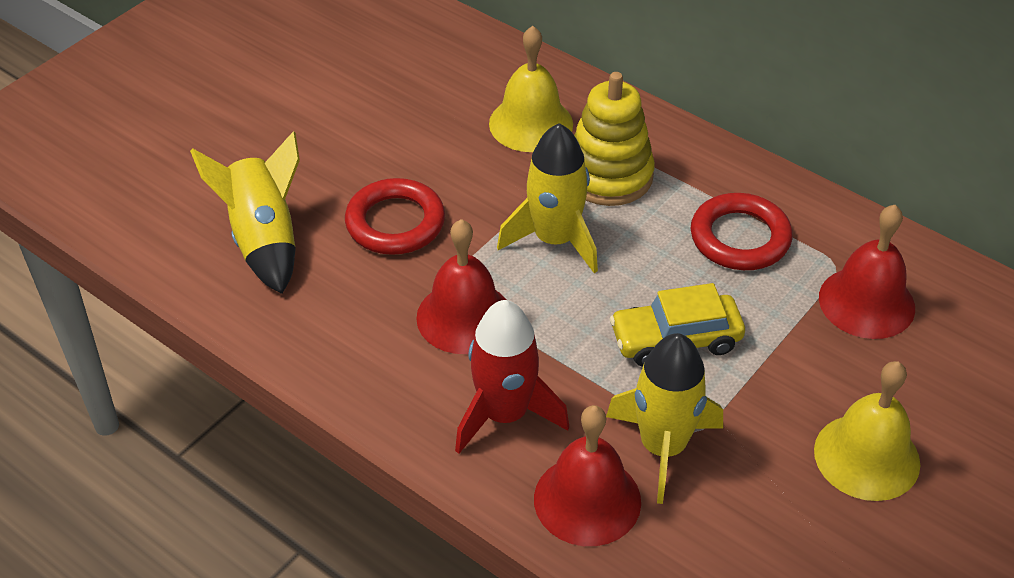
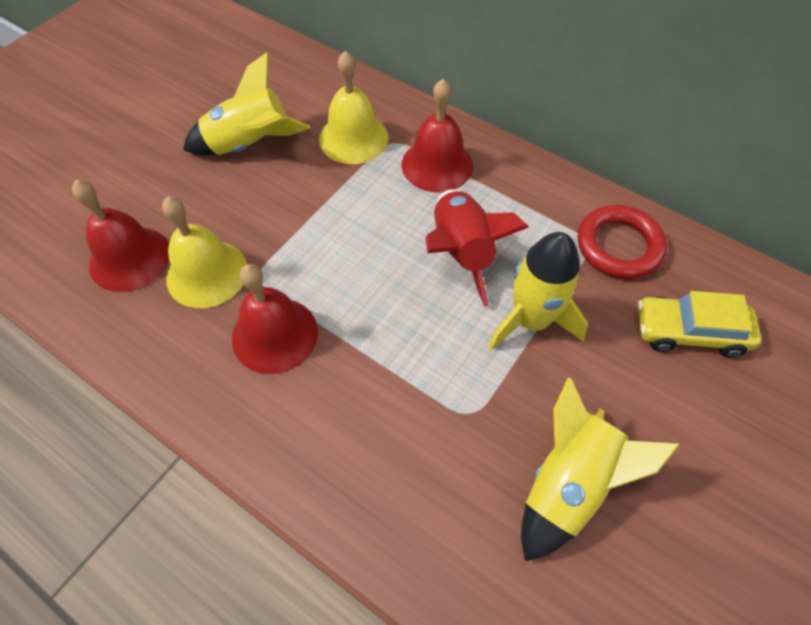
red ring: [345,178,445,255] [691,193,793,270] = 2 -> [578,205,667,279] = 1
yellow stacking toy: [574,72,655,206] = 1 -> none = 0

